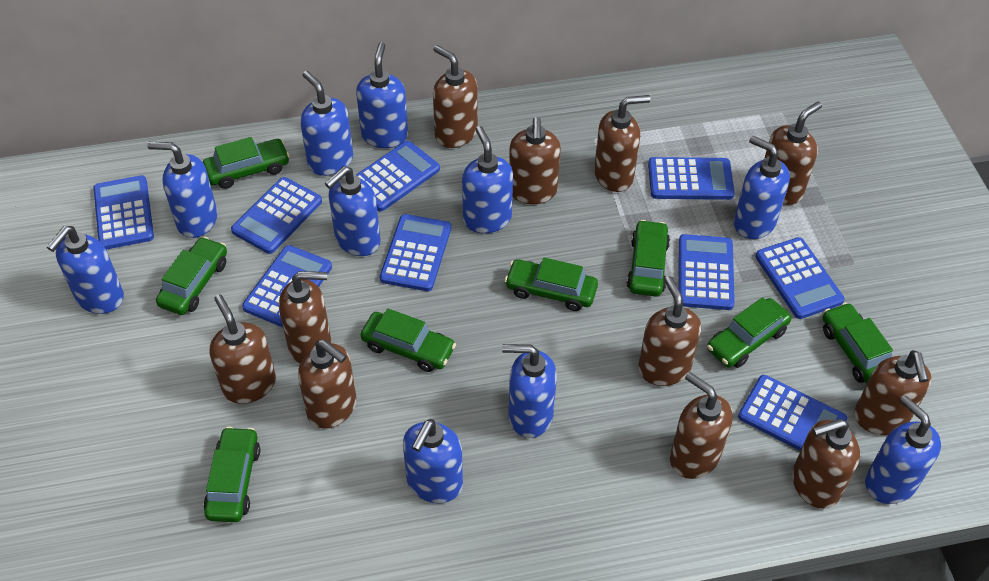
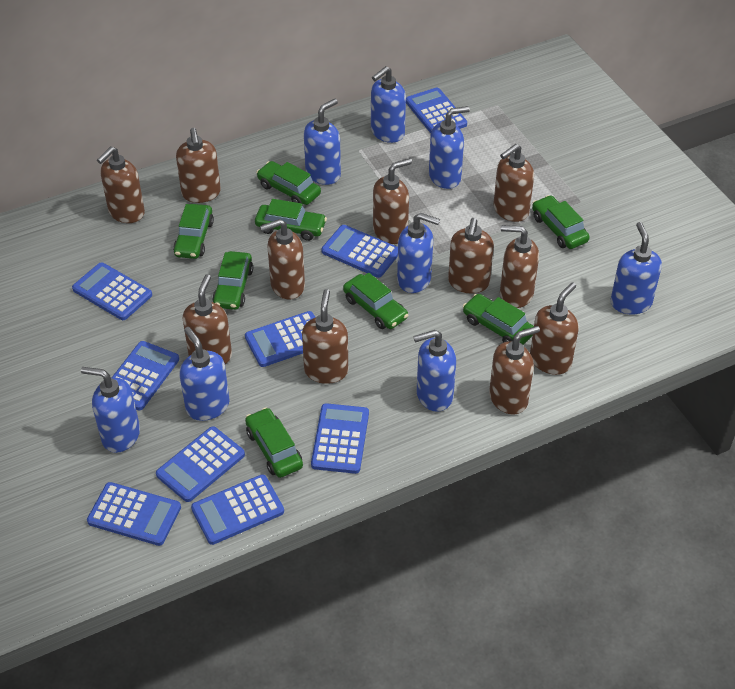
blue soap dispenser: [47,226,124,314] [147,142,217,238] [300,71,353,176] [325,166,381,256] [356,42,408,148] [403,419,463,503] [462,126,513,233] [502,344,557,438] [734,136,790,239] [865,395,941,504] = 10 -> [81,367,140,453] [179,327,230,421] [304,98,341,185] [371,66,406,143] [397,213,440,293] [413,330,456,412] [429,106,470,189] [610,222,662,315] = 8

